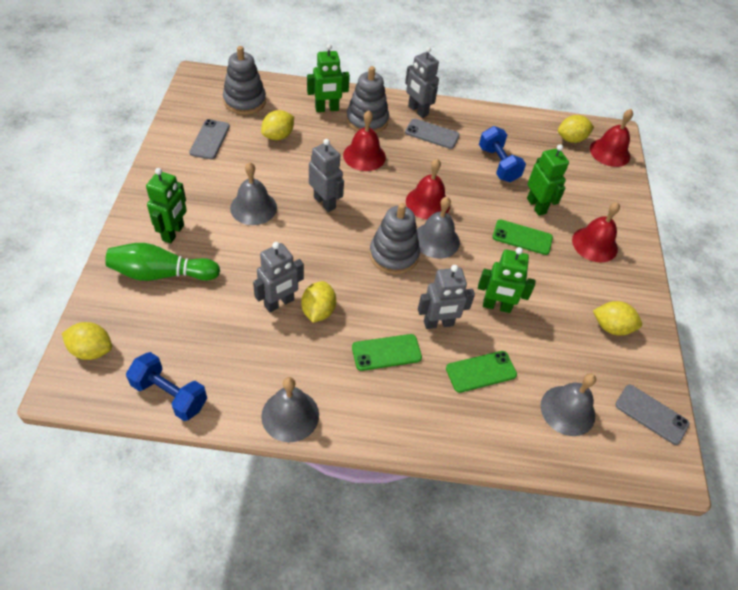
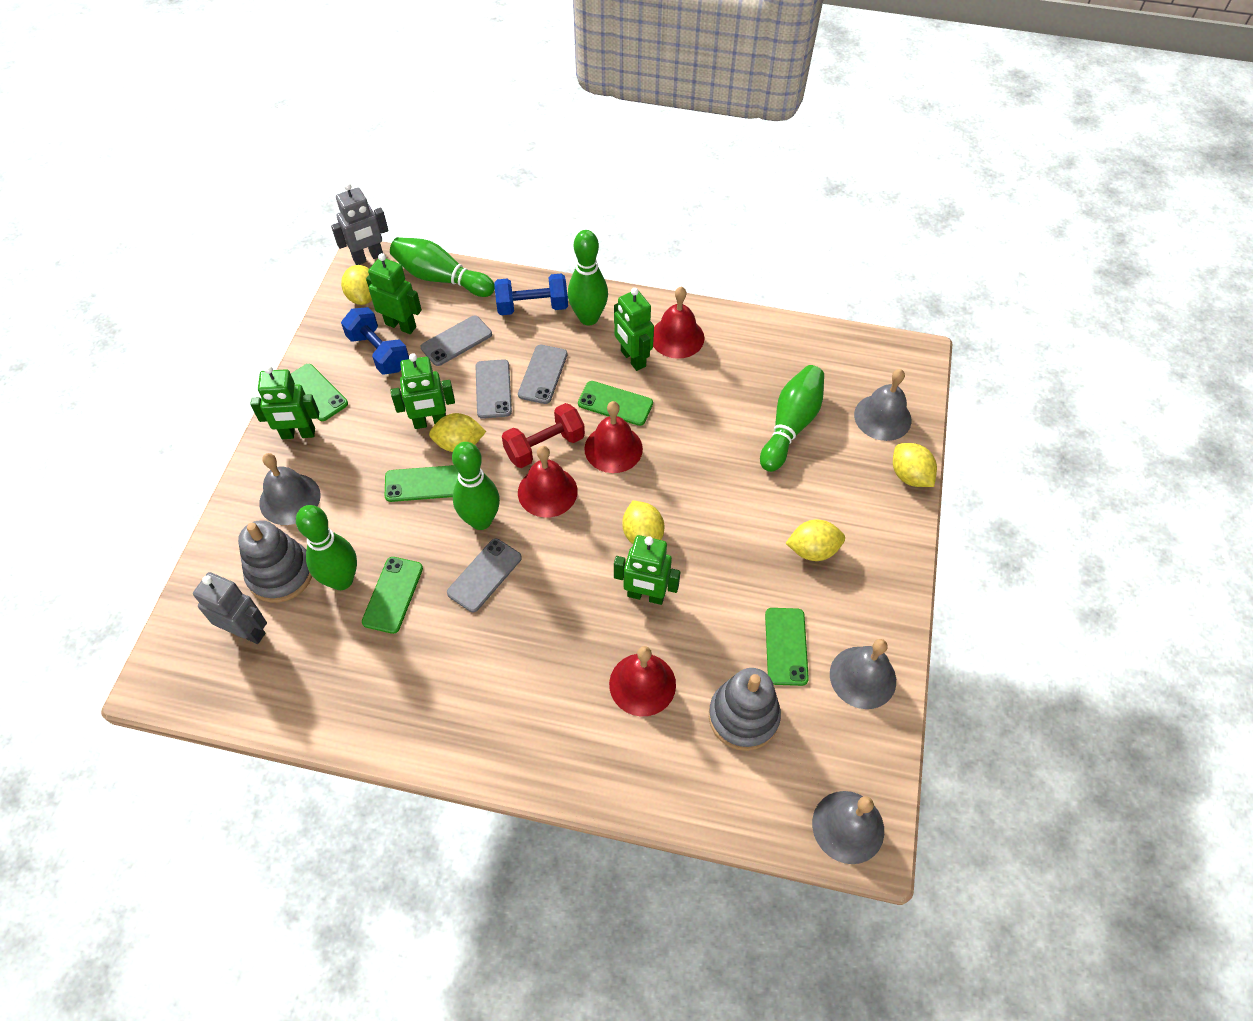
green bowling pin: [105,243,220,281] = 1 -> [296,505,357,590] [390,237,495,297] [452,442,500,530] [568,230,608,326] [760,365,824,472] = 5
green phone: [352,334,422,371] [446,351,517,393] [493,219,553,255] = 3 -> [291,364,348,421] [362,557,423,634] [385,465,458,502] [578,381,653,426] [765,608,809,686] = 5
green robot: [146,168,187,243] [307,44,350,112] [478,247,536,313] [527,144,569,216] = 4 -> [250,365,319,439] [366,253,422,334] [391,353,455,429] [614,288,654,371] [614,535,680,605] = 5
grey phone: [189,119,230,159] [405,118,460,149] [615,385,689,445] = 3 -> [421,316,492,366] [447,539,522,612] [476,359,512,419] [518,345,567,404] = 4
grey robot: [253,242,304,313] [309,139,344,212] [405,47,439,118] [418,265,475,329] = 4 -> [193,572,267,644] [331,183,389,265] = 2
grey stacking toy: [223,46,266,115] [346,66,389,133] [369,203,420,274] = 3 -> [238,520,312,603] [709,668,781,751] = 2
red dumbbell: none = 0 -> [502,403,585,468] = 1

